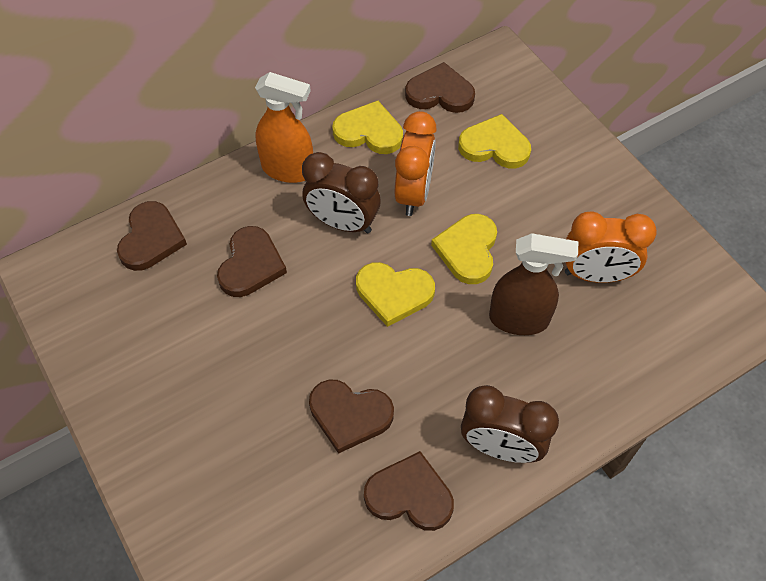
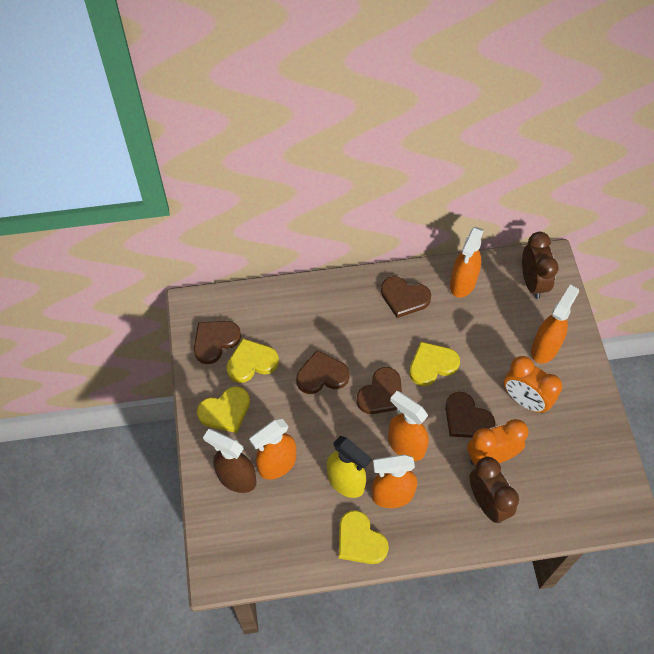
orange spray bottle: [255,72,313,183] = 1 -> [249,419,296,480] [372,454,417,508] [388,391,429,461] [450,226,484,298] [531,285,579,364] = 5
yellow spray bottle: none = 0 -> [327,436,372,498] = 1

